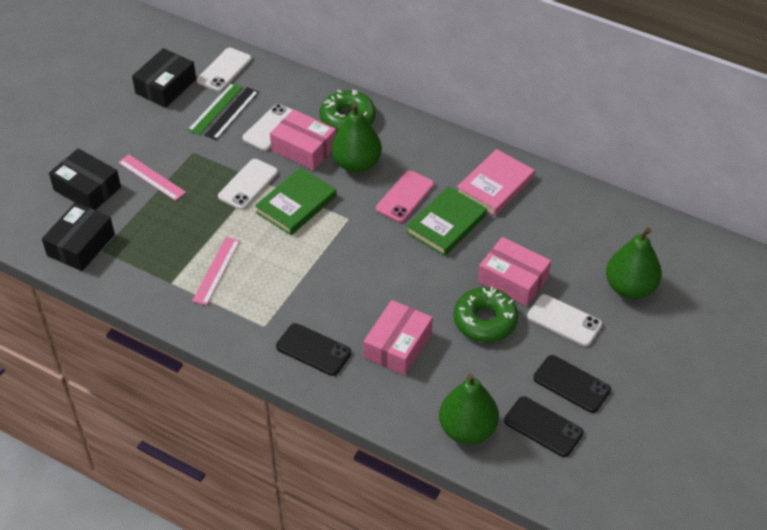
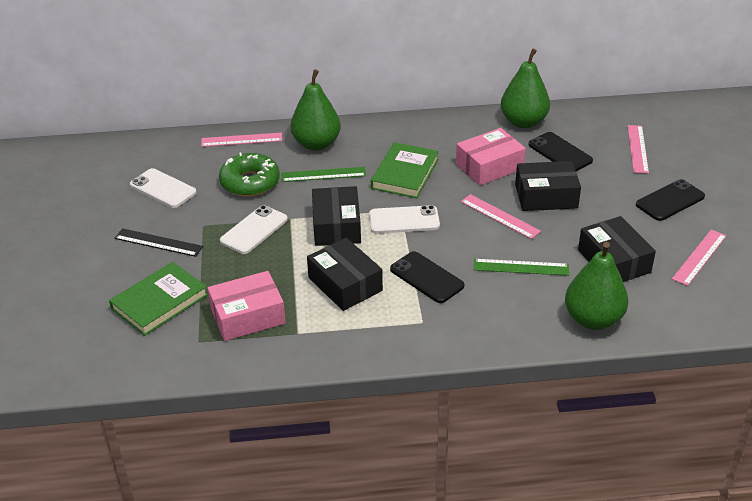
black box: [42,202,115,271] [49,148,121,210] [132,48,196,108] = 3 -> [307,238,383,311] [312,186,361,246] [515,161,581,211] [578,216,656,282] = 4
green donut: [319,90,376,133] [454,287,518,342] = 2 -> [219,152,280,197] = 1
green ruler: [188,83,243,135] = 1 -> [281,167,366,182] [474,259,569,276] = 2
pink book: [457,149,535,216] = 1 -> none = 0
pink box: [270,109,336,171] [364,300,433,375] [478,237,551,306] = 3 -> [208,271,286,341] [456,128,526,185] = 2
pink phone: [376,171,434,222] = 1 -> none = 0
pink ruler: [118,154,186,201] [192,237,240,305] = 2 -> [201,132,282,147] [461,194,541,239] [628,125,649,174] [672,230,726,286] = 4
white phone: [197,48,251,92] [218,159,278,210] [242,104,292,151] [527,294,602,346] = 4 -> [130,168,197,208] [220,205,288,254] [369,205,440,234] = 3

